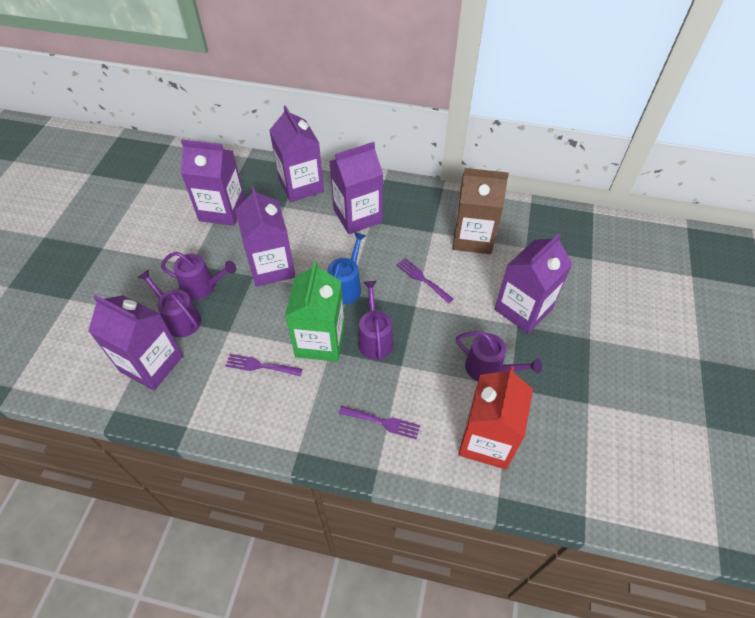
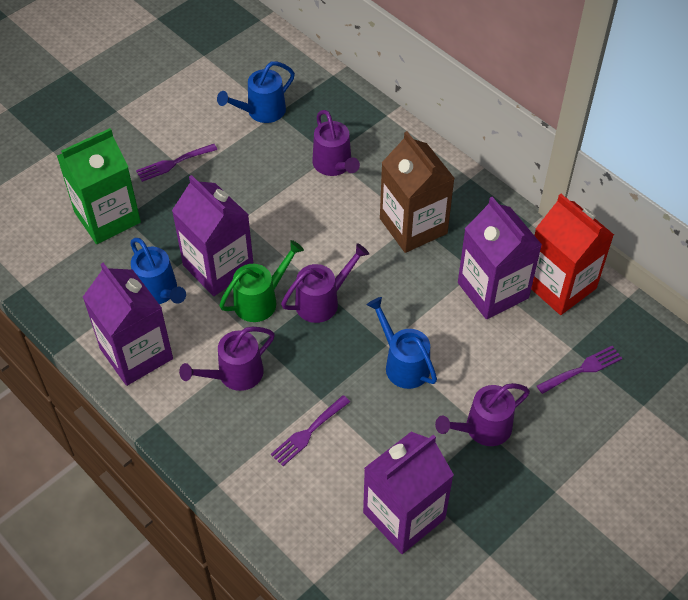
blue watering can: [327,232,366,305] = 1 -> [130,238,186,304] [217,62,295,123] [367,297,437,389] = 3
green watering can: none = 0 -> [219,240,304,322] = 1
purple carton: [88,295,183,391] [181,139,245,226] [236,186,295,287] [269,105,324,202] [329,142,383,234] [495,233,572,334] = 6 -> [83,263,173,386] [172,175,254,296] [363,432,454,554] [458,197,542,319] = 4

